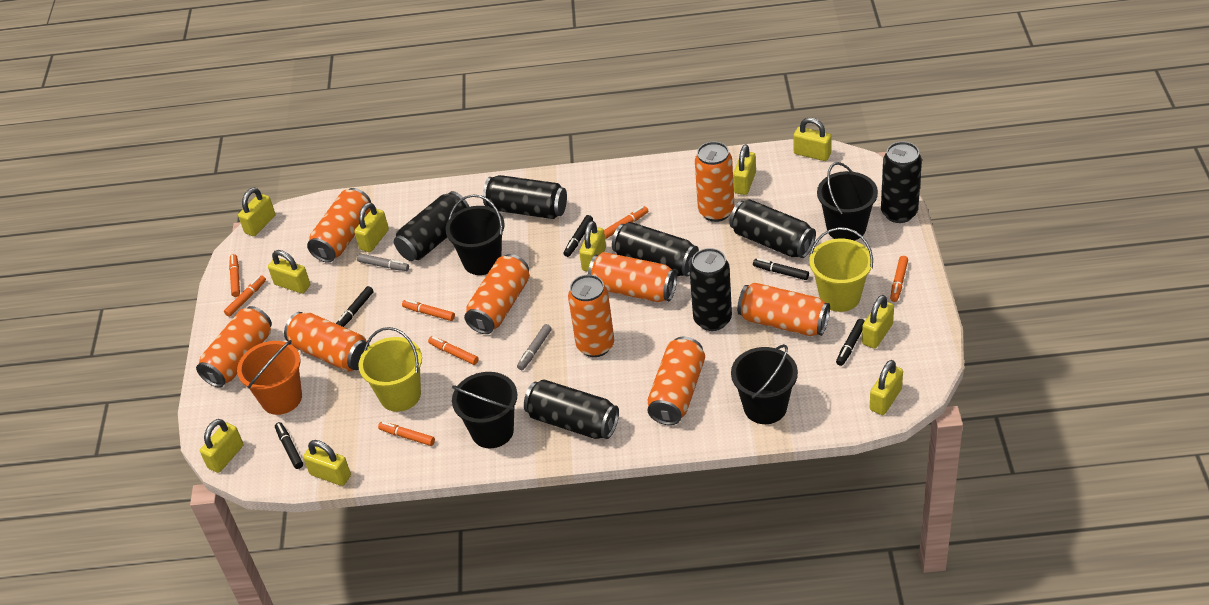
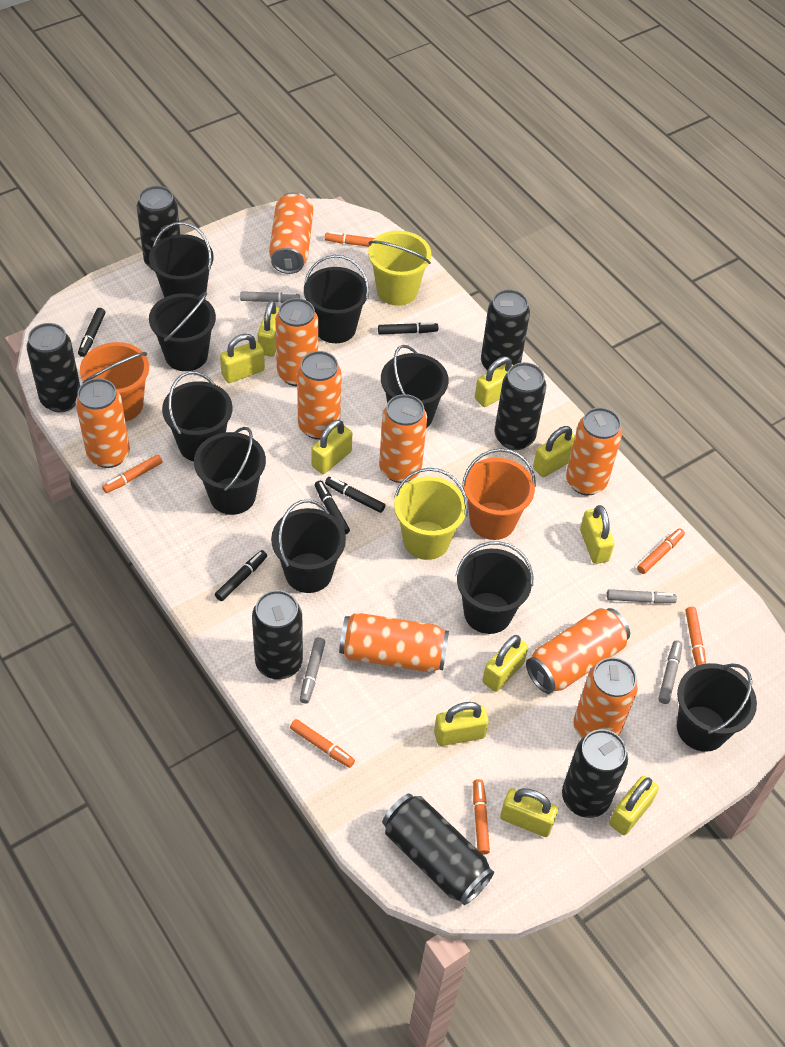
black bucket: [445,195,504,275] [452,372,517,448] [731,344,798,424] [817,162,878,241] = 4 -> [149,222,214,298] [149,292,216,371] [162,371,232,462] [194,427,266,515] [271,500,346,593] [304,255,369,343] [381,345,449,428] [456,541,533,634] [677,663,757,752] = 9
grey marker: [357,253,409,271] [517,324,552,370] = 2 -> [240,291,300,303] [300,637,325,704] [607,589,677,604] [658,640,682,704] = 4
orange bucket: [237,340,302,415] = 1 -> [80,342,149,421] [462,448,536,540] = 2
orange marker: [224,275,266,317] [229,254,240,297] [378,422,435,446] [402,299,455,321] [428,336,479,365] [604,206,648,239] [890,256,908,302] = 7 -> [102,454,163,493] [290,719,355,768] [325,232,375,247] [473,779,490,855] [637,529,685,574] [685,607,706,666] = 6

